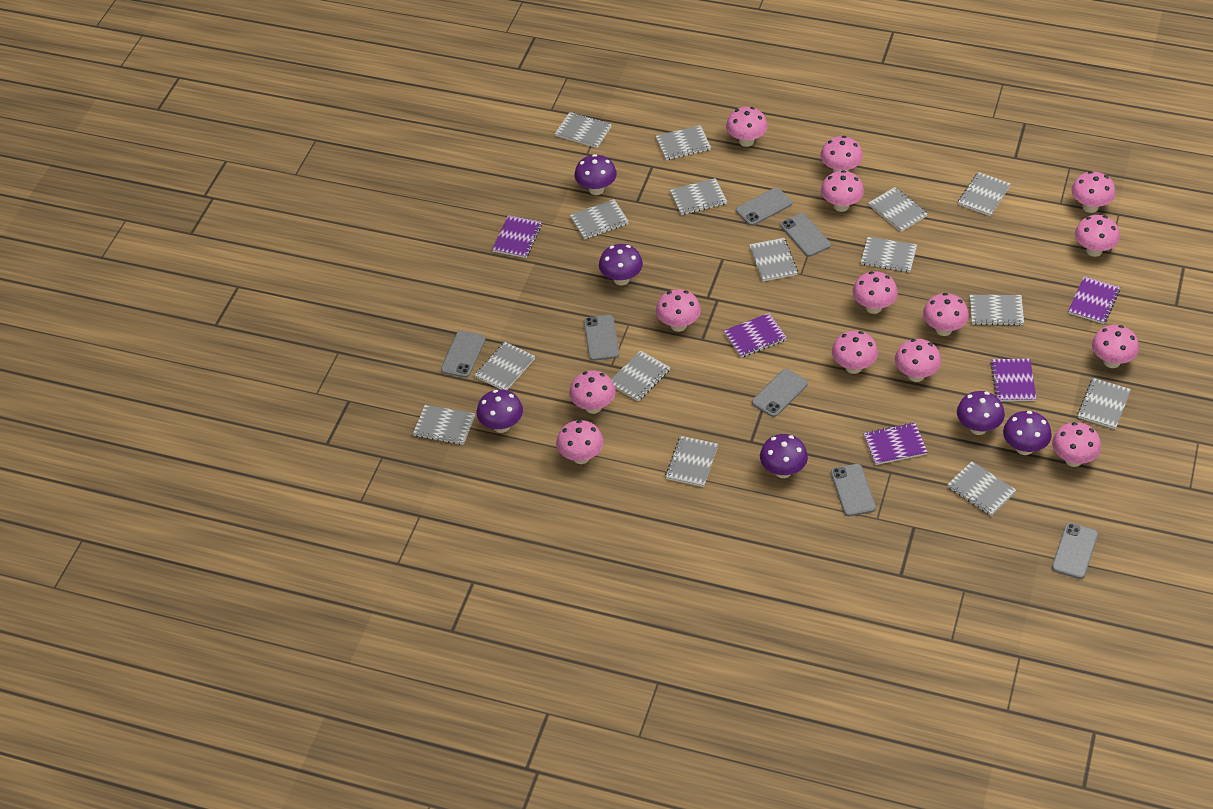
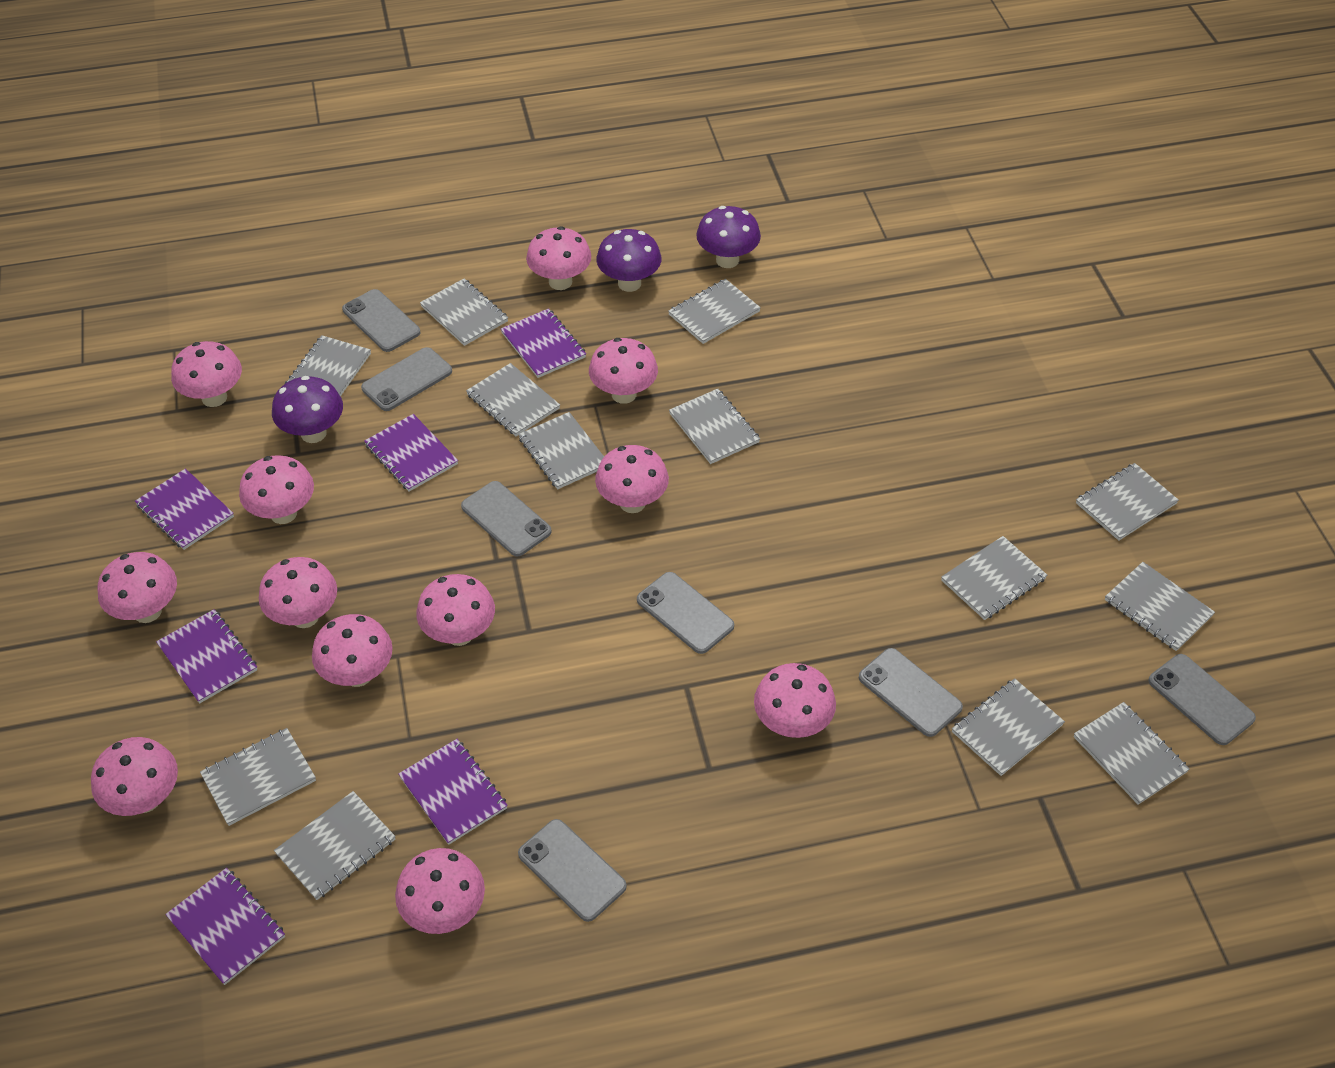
grey notebook: [413,404,475,445] [475,342,535,390] [555,112,612,148] [570,199,629,239] [611,350,670,401] [656,125,711,160] [665,436,718,487] [670,178,727,215] [749,238,798,282] [861,237,917,272] [868,187,928,232] [947,461,1016,516] [958,172,1011,216] [970,295,1024,326] [1077,378,1131,429] = 15 -> [200,728,316,826] [274,791,396,900] [285,335,371,396] [420,279,508,346] [466,363,560,436] [518,412,604,489] [668,279,761,344] [669,389,760,464] [941,536,1047,620] [952,678,1065,776] [1074,702,1190,804] [1076,463,1179,541] [1105,562,1215,651] = 13
pink mushroom: [556,420,604,464] [569,370,616,414] [656,289,701,332] [726,107,768,147] [820,136,863,173] [821,170,864,212] [832,331,878,374] [852,271,898,314] [895,339,941,382] [923,293,969,336] [1052,422,1101,467] [1071,171,1116,213] [1075,215,1120,257] [1092,325,1139,368] = 14 -> [91,737,178,816] [98,552,177,623] [171,341,242,407] [239,455,314,524] [259,557,337,628] [312,614,393,687] [395,848,485,934] [416,574,495,646] [526,226,591,290] [589,338,658,404] [595,445,669,513] [754,663,836,738] = 12
purple mushroom: [477,389,523,433] [574,154,617,195] [599,244,643,286] [760,434,808,478] [957,391,1005,435] [1003,411,1052,455] = 6 -> [272,376,343,443] [597,229,662,292] [696,206,761,268] = 3
purple notebook: [492,215,542,258] [724,313,787,357] [863,423,928,465] [990,358,1037,402] [1068,276,1120,324] = 5 -> [135,469,234,550] [156,609,257,703] [165,868,285,985] [364,414,458,492] [398,739,508,845] [501,308,586,378] = 6

